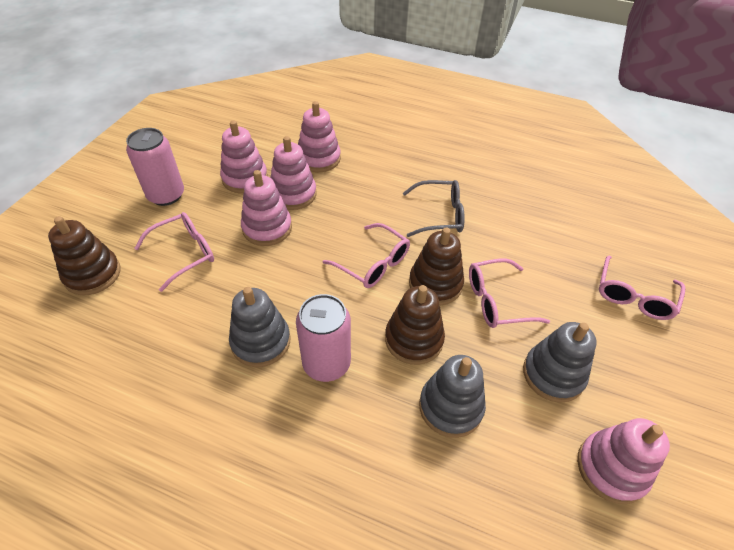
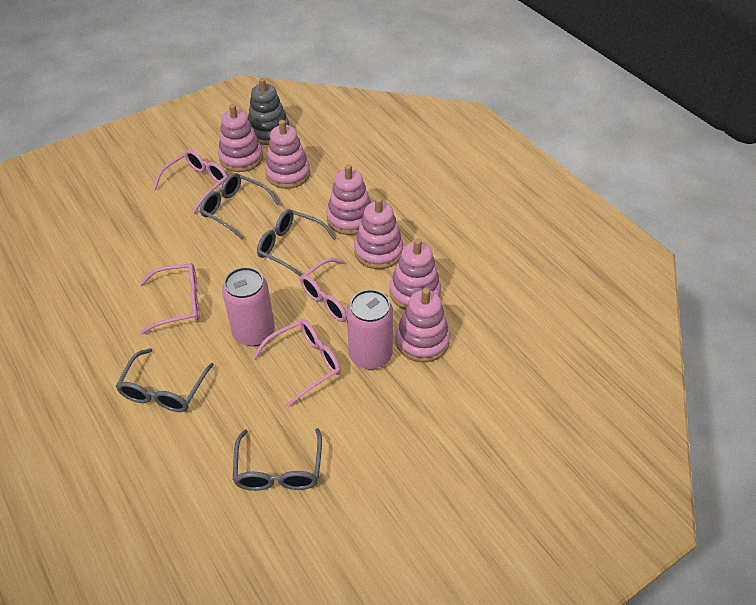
brown stacking toy: [48,216,120,295] [385,285,445,365] [409,228,464,305] = 3 -> none = 0
grey glasses: [403,180,465,237] = 1 -> [116,348,214,412] [200,173,280,240] [233,428,322,491] [257,209,337,276] = 4
grey stacking toy: [229,287,290,367] [419,355,486,438] [523,322,597,403] = 3 -> [248,78,289,145] = 1
pink stacking toy: [220,120,268,193] [241,170,292,246] [270,136,317,210] [298,101,341,172] [577,418,670,504] = 5 -> [218,104,263,172] [265,120,310,189] [326,164,371,235] [354,197,403,269] [389,238,441,310] [396,288,450,362] = 6

